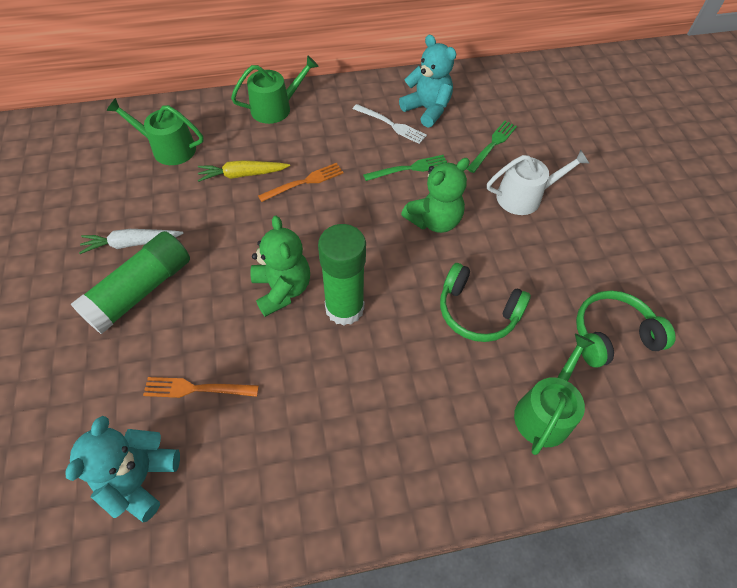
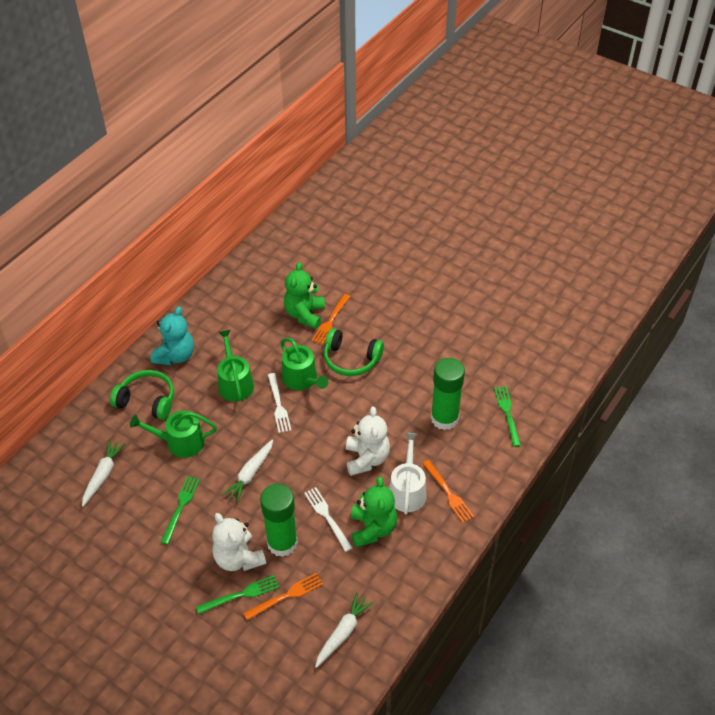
green fork: [363,155,447,181] [467,121,517,173] = 2 -> [161,476,200,545] [196,575,279,614] [494,386,521,447] = 3
orange fork: [143,377,259,398] [258,163,344,202] = 2 -> [243,573,323,620] [312,294,350,345] [422,460,474,523] = 3
turquoise teddy bear: [65,416,180,522] [399,35,456,128] = 2 -> [150,306,194,365] = 1
white carrot: [79,229,184,254] = 1 -> [82,440,126,507] [222,439,273,502] [315,593,373,668] = 3
white fork: [353,104,427,144] = 1 -> [268,373,291,433] [304,487,352,552] = 2
white teddy bear: none = 0 -> [212,513,266,571] [346,406,390,476] = 2
yellow carrot: [198,160,290,182] = 1 -> none = 0

